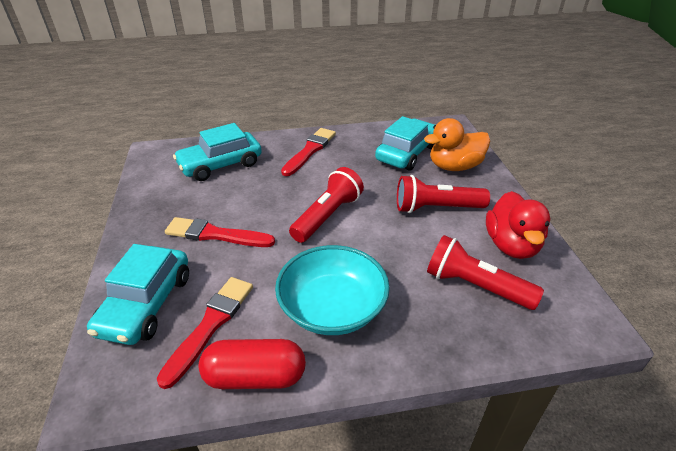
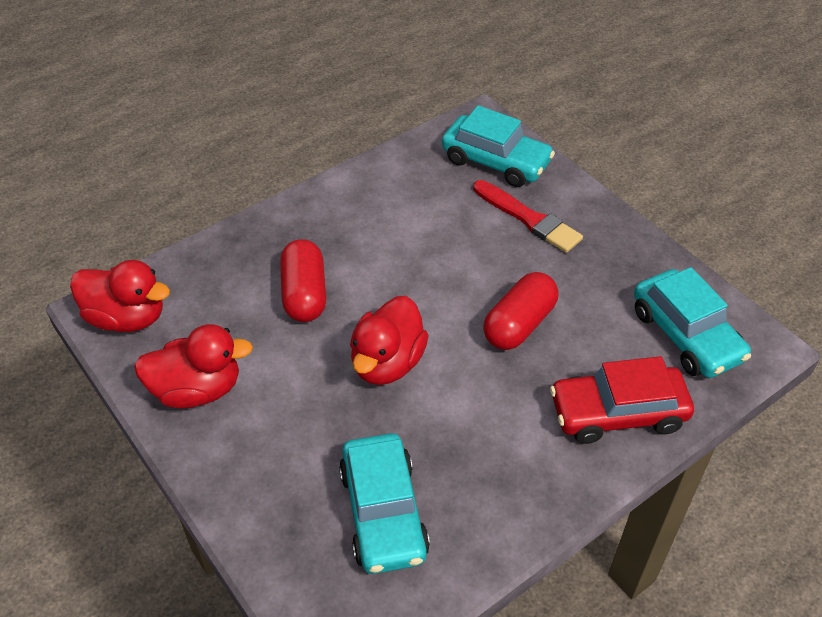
orange duck: [424,118,490,171] = 1 -> none = 0
red brush: [157,277,253,389] [165,217,275,247] [281,128,336,176] = 3 -> [473,180,583,253] = 1
red capsule: [199,339,306,389] = 1 -> [280,239,326,322] [483,272,558,350] = 2
red car: none = 0 -> [550,356,694,444] = 1
red duck: [486,191,550,259] = 1 -> [70,260,170,332] [134,324,253,408] [350,296,429,385] = 3
red flashlight: [289,167,364,243] [397,175,490,213] [427,235,544,310] = 3 -> none = 0
turquoise bowl: [275,245,390,335] = 1 -> none = 0

